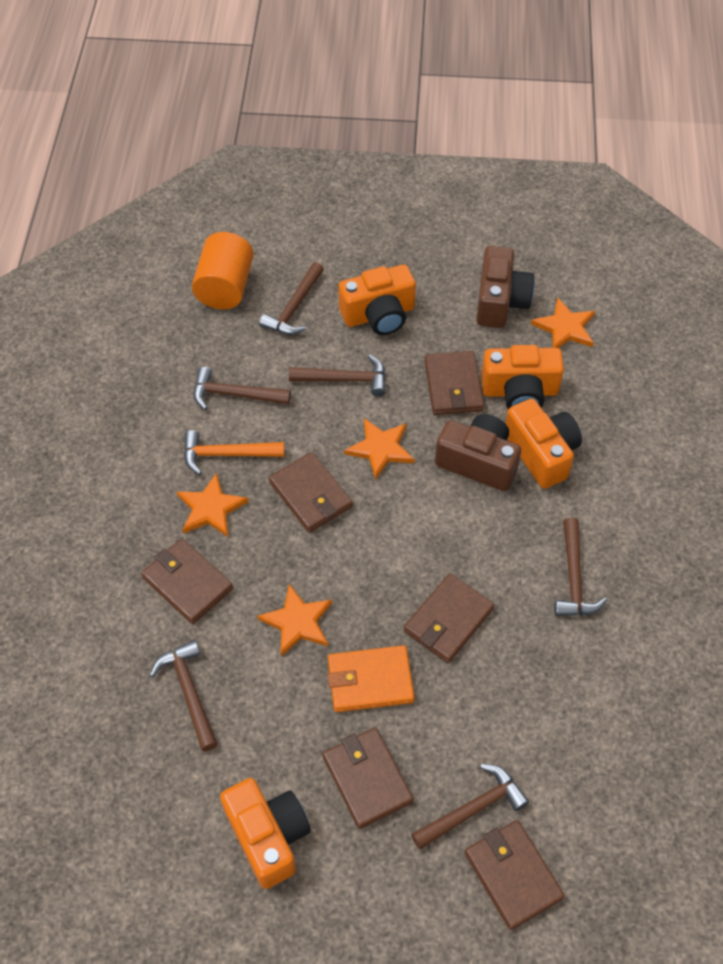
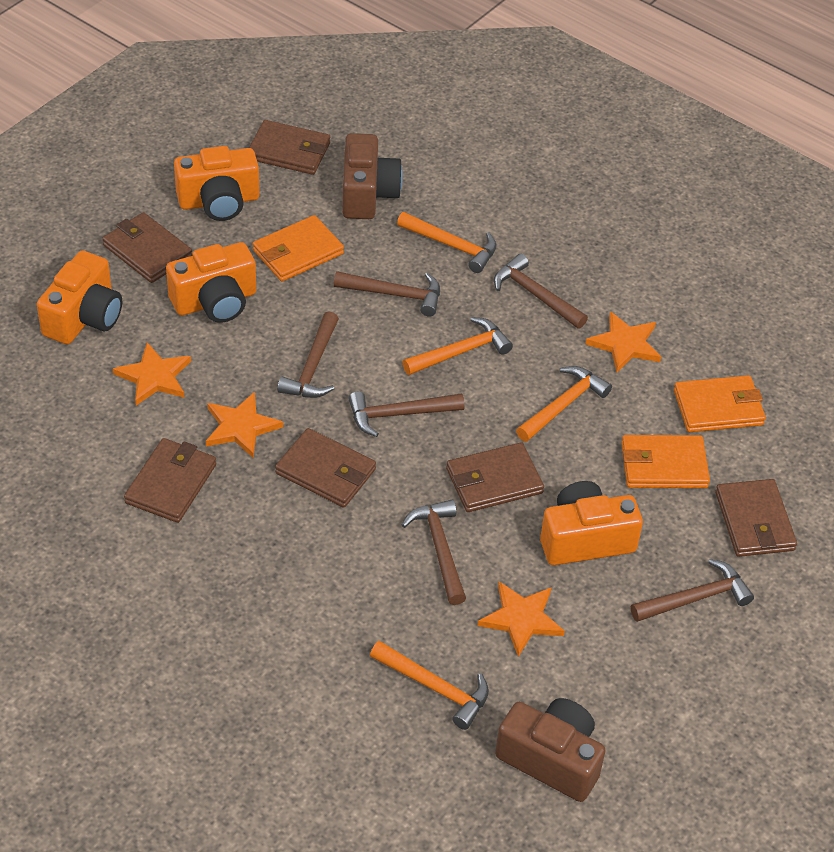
orange cylinder: [192,232,254,309] = 1 -> none = 0
orange hammer: [184,430,285,475] = 1 -> [370,641,489,730] [397,212,496,273] [403,317,513,375] [516,366,612,442] = 4
orange wallet: [328,645,415,712] = 1 -> [253,215,344,281] [621,435,710,488] [674,375,766,432] = 3

